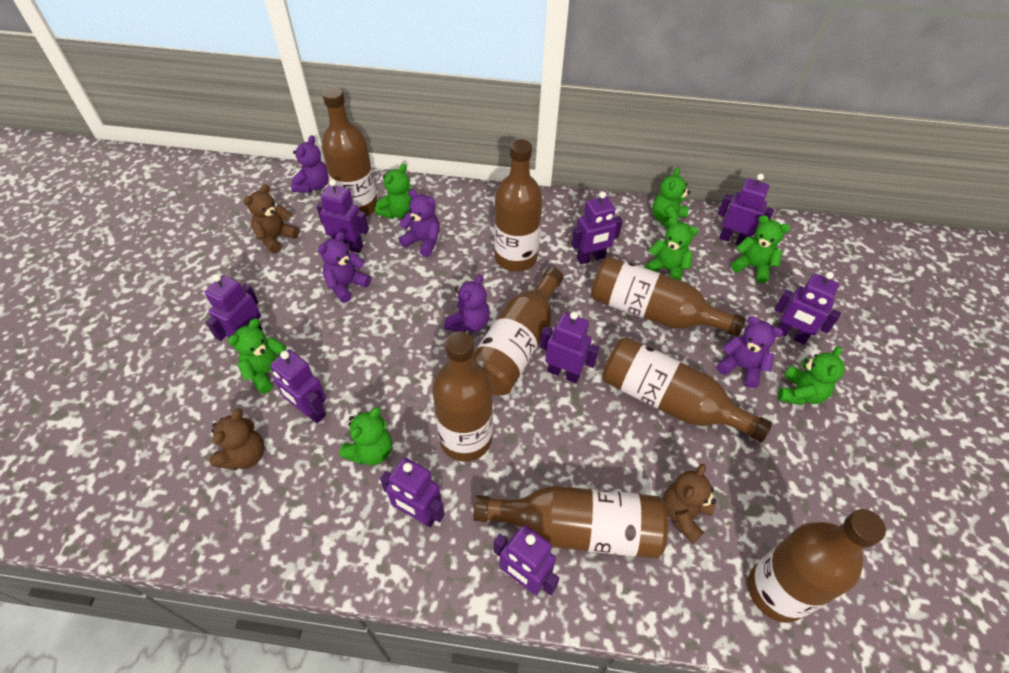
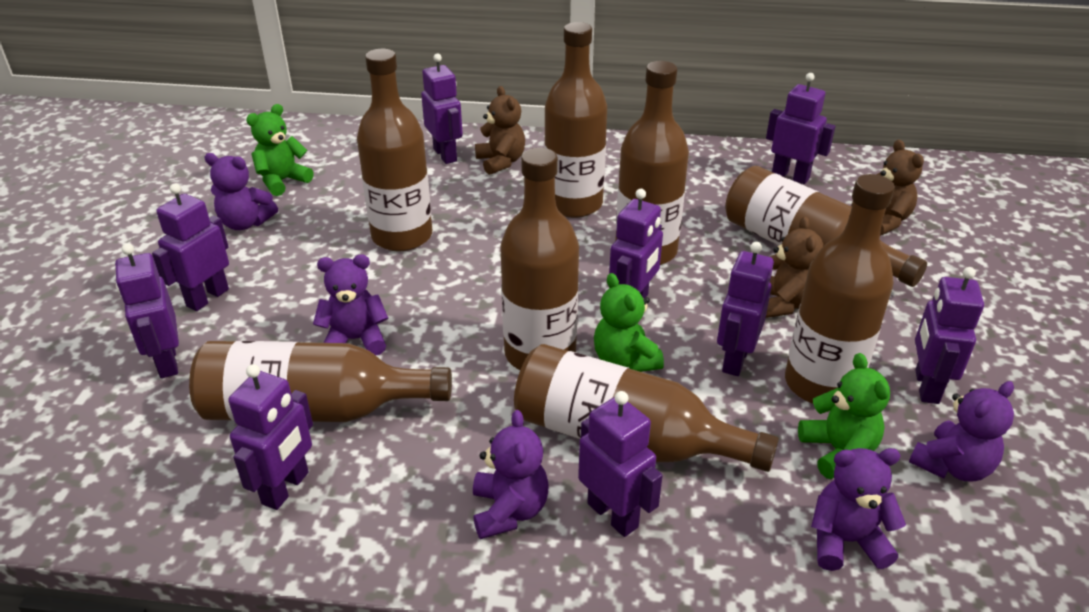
green teddy bear: [228,319,286,394] [339,407,392,465] [375,164,412,219] [644,218,698,281] [652,168,690,228] [731,215,790,283] [778,346,845,405] = 7 -> [246,104,314,196] [594,273,664,372] [798,353,890,479] = 3

